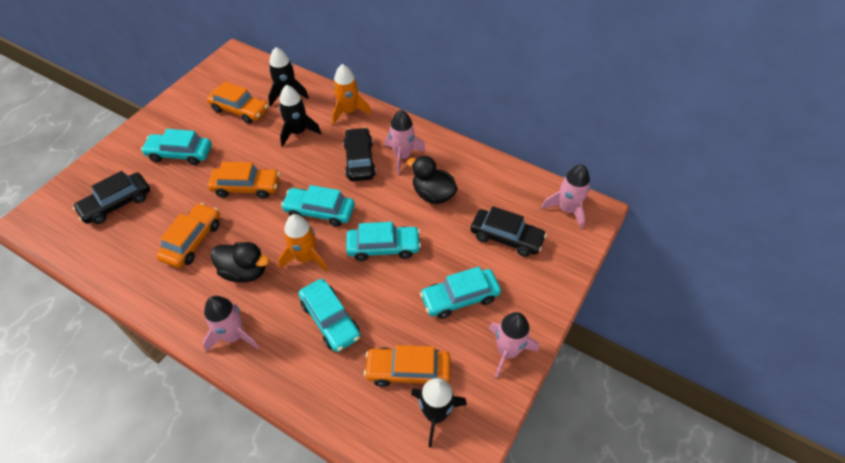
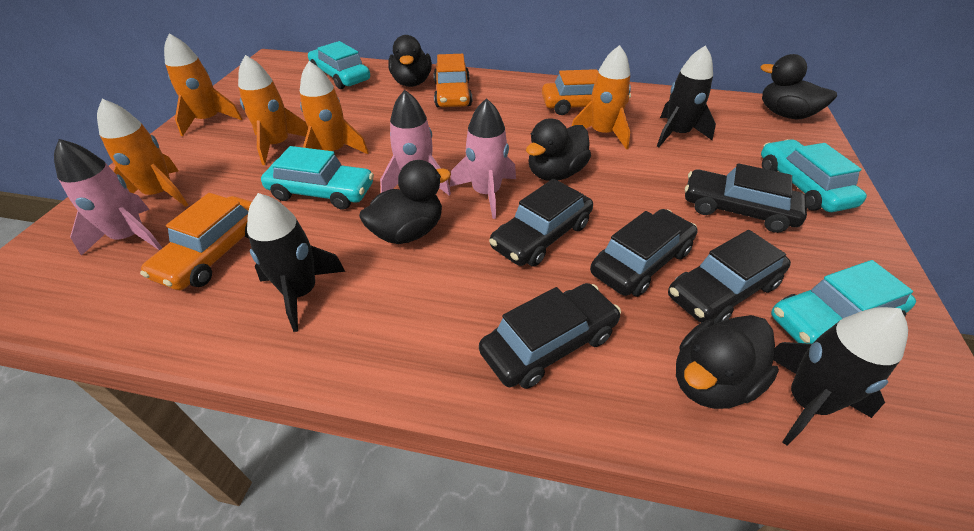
black car: [73,171,150,224] [343,127,376,181] [470,206,547,257] = 3 -> [479,283,621,389] [489,179,593,267] [590,209,698,297] [668,230,791,324] [685,163,807,233] = 5
black duck: [211,242,269,282] [407,156,458,204] = 2 -> [359,160,451,244] [388,35,432,87] [526,118,591,181] [676,315,779,409] [760,54,837,119] = 5
orange car: [156,203,220,268] [207,82,268,124] [208,162,280,199] [364,345,450,387] = 4 -> [140,193,252,290] [434,54,472,107] [542,69,631,115] = 3
orange rocket: [278,214,328,272] [332,64,371,125] = 2 -> [97,99,188,207] [164,33,242,136] [238,55,308,165] [300,61,369,154] [572,45,631,150] = 5
pink rocket: [202,296,259,352] [384,110,426,175] [489,312,539,378] [541,165,590,229] = 4 -> [54,139,162,256] [380,90,451,196] [450,98,516,219] = 3
turquoise car: [141,129,212,165] [281,185,355,227] [298,279,361,352] [346,222,421,261] [420,267,501,319] = 5 -> [261,146,374,210] [308,41,370,89] [761,139,867,212] [771,260,916,344] = 4

